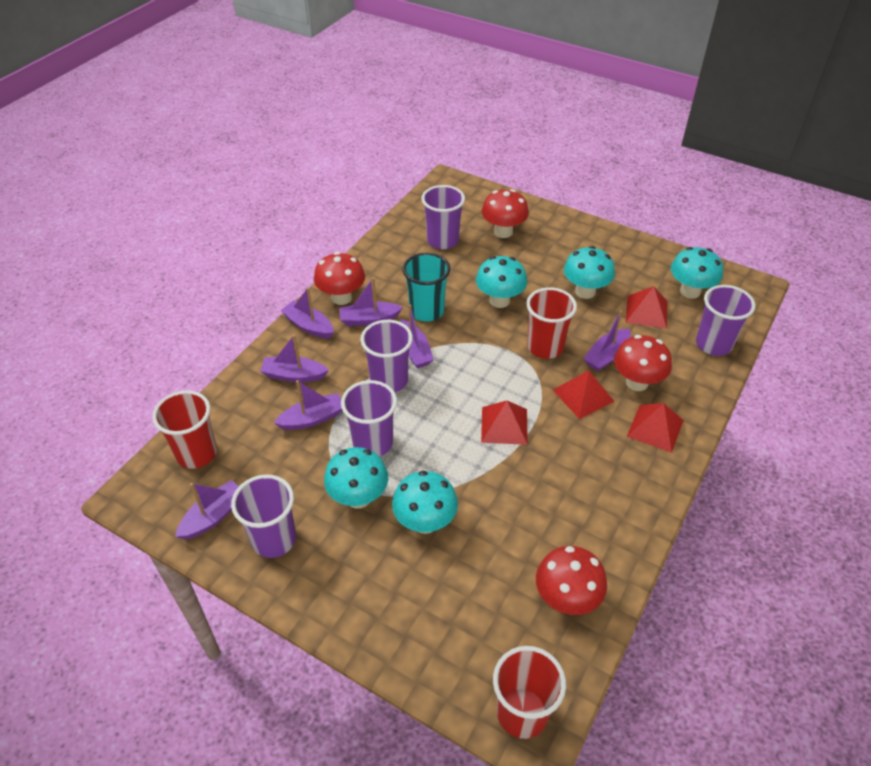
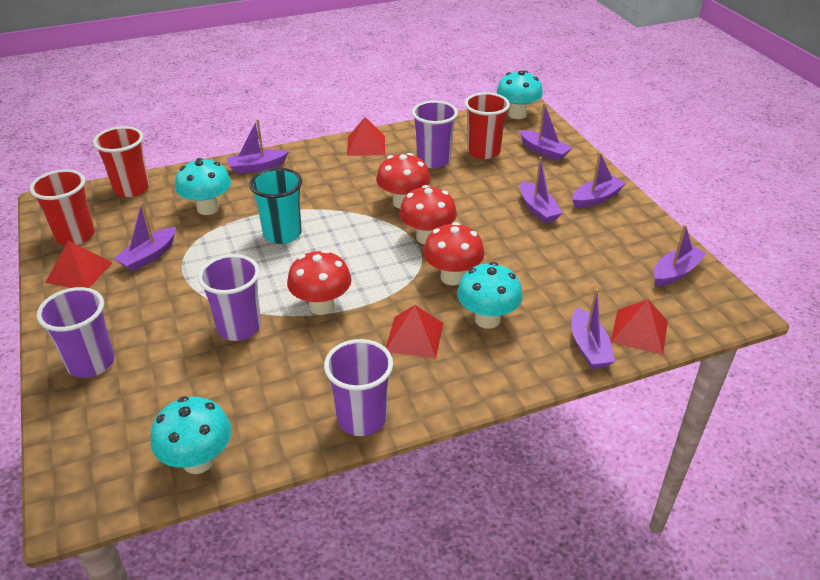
purple cup: [231,474,296,558] [341,380,397,456] [360,320,413,392] [421,185,465,249] [696,285,756,356] = 5 -> [37,287,114,378] [198,254,261,341] [324,339,393,436] [412,101,458,168] = 4
turquoise mushroom: [324,447,388,509] [392,471,458,534] [476,256,527,308] [564,246,615,299] [671,247,723,299] = 5 -> [151,396,231,474] [175,158,231,215] [457,262,523,329] [497,70,543,119] = 4

